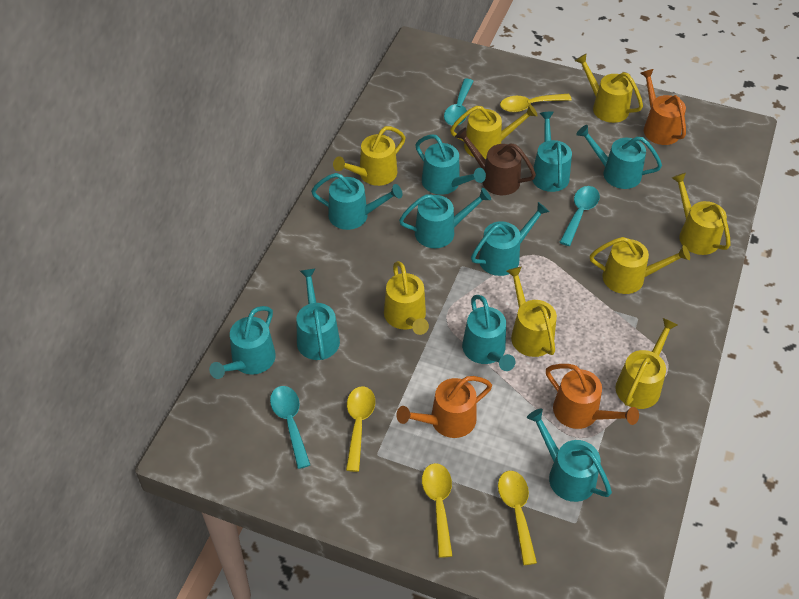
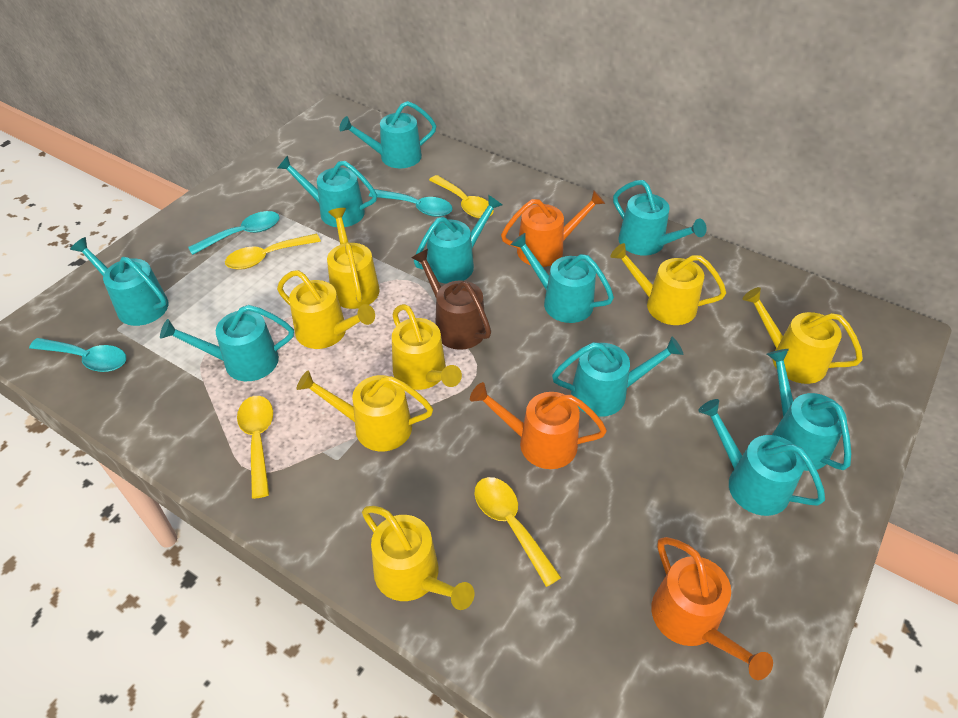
yellow watering can: [333,126,406,186] [384,261,429,335] [450,104,538,159] [507,267,557,357] [575,53,643,123] [590,237,690,294] [616,318,678,409] [672,173,731,255] = 8 -> [277,270,375,349] [296,370,433,451] [327,208,380,309] [362,506,475,610] [392,304,462,390] [610,243,726,325] [743,287,863,384] = 7

